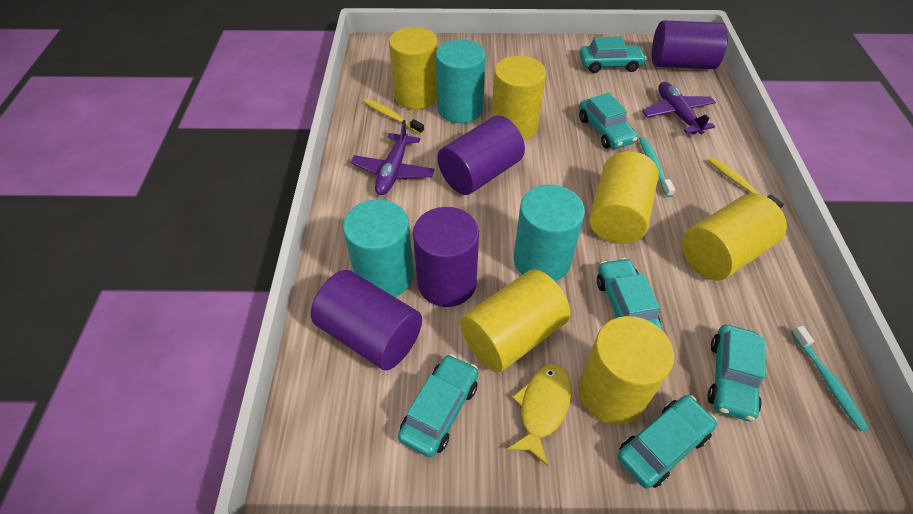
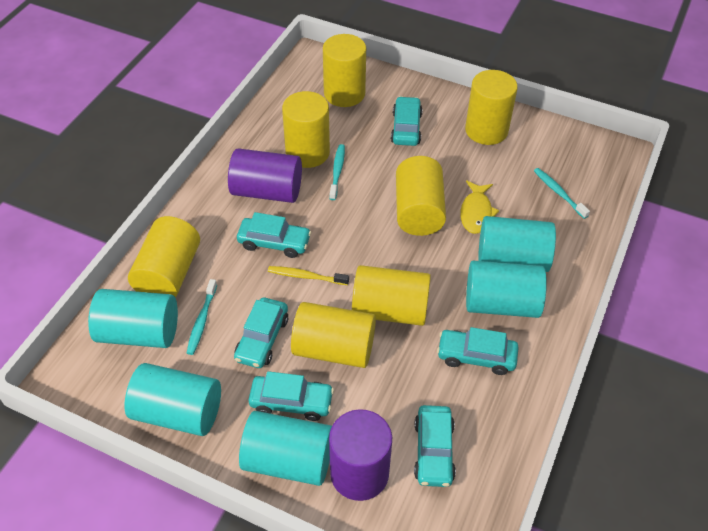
purple cylinder: [311,270,422,371] [413,207,479,307] [438,116,525,195] [652,20,728,69] = 4 -> [228,148,302,203] [329,409,392,501] = 2
purple plane: [350,120,435,195] [642,82,716,134] = 2 -> none = 0
turquoise cylinder: [343,199,414,297] [436,39,486,123] [514,185,585,281] = 3 -> [88,289,178,348] [125,363,221,436] [239,411,332,486] [466,261,547,318] [478,216,556,272] = 5
turquoise toothbrush: [639,137,675,197] [792,326,869,431] = 2 -> [187,279,217,355] [329,144,345,200] [534,168,590,219] = 3
yellow cylinder: [389,27,438,109] [460,269,571,373] [492,56,546,140] [578,316,674,425] [589,151,659,244] [682,194,787,280] = 6 -> [128,216,200,297] [282,91,330,168] [291,302,376,368] [323,34,366,107] [352,265,431,326] [396,156,446,236] [465,70,518,145] = 7
yellow toothbrush: [364,99,424,134] [708,157,784,209] = 2 -> [268,266,349,285] = 1

